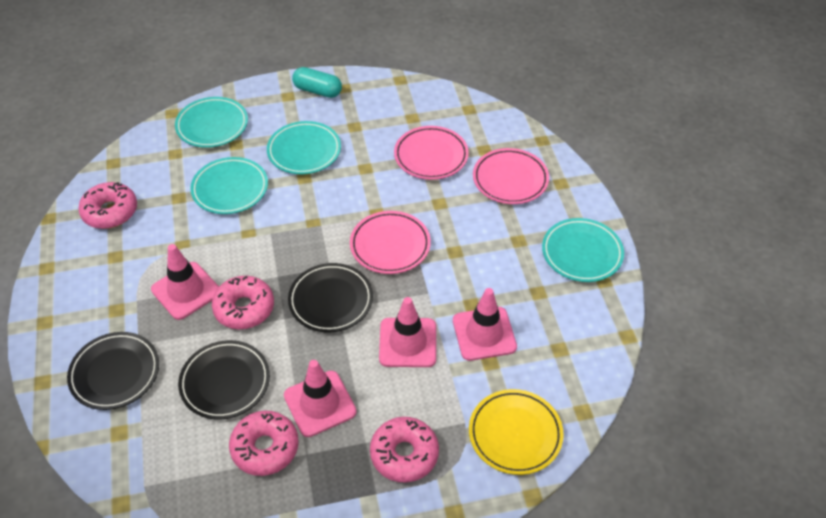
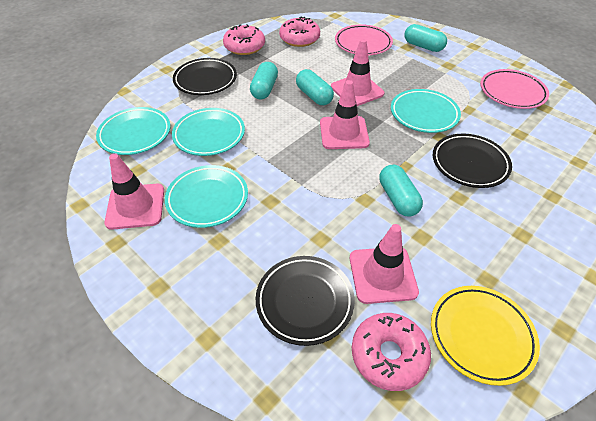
pink donut: [78,182,137,229] [212,276,274,329] [229,411,299,476] [370,417,439,483] = 4 -> [223,24,265,55] [279,16,320,47] [352,313,431,391] = 3
pink plate: [350,211,431,274] [394,126,469,180] [473,148,549,204] = 3 -> [335,24,393,55] [480,69,549,109] = 2
turquoise capsule: [292,67,342,98] = 1 -> [250,62,278,100] [296,69,334,105] [379,165,423,217] [405,24,447,52] = 4

